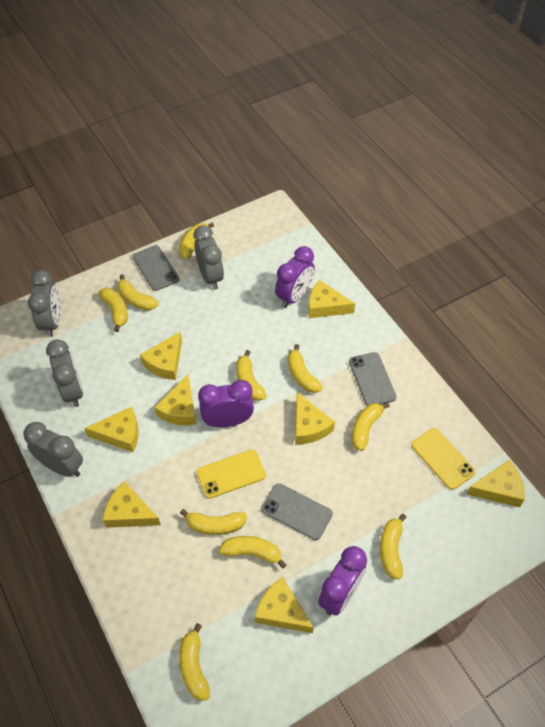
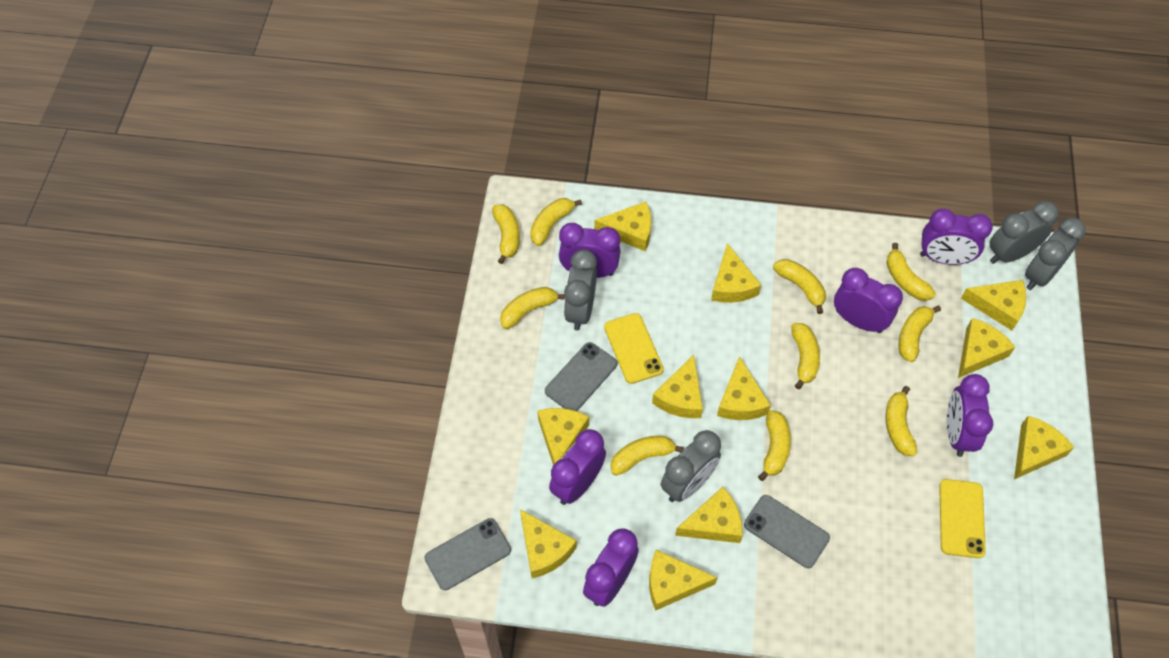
purple clock: [198,380,254,427] [275,246,315,308] [318,546,367,616] = 3 -> [549,429,606,505] [559,223,621,278] [583,528,639,607] [834,268,903,333] [920,209,993,265] [947,374,993,457] = 6
yellow cheese: [84,407,138,452] [103,481,161,528] [140,331,182,380] [154,375,197,425] [255,577,314,633] [295,392,335,444] [308,280,355,318] [466,459,525,507] = 8 -> [520,509,577,578] [538,408,589,465] [594,202,651,251] [649,550,717,611] [652,355,703,418] [675,487,743,543] [711,243,761,303] [717,356,771,420] [958,318,1015,378] [961,280,1026,331] [1014,416,1075,479] = 11

